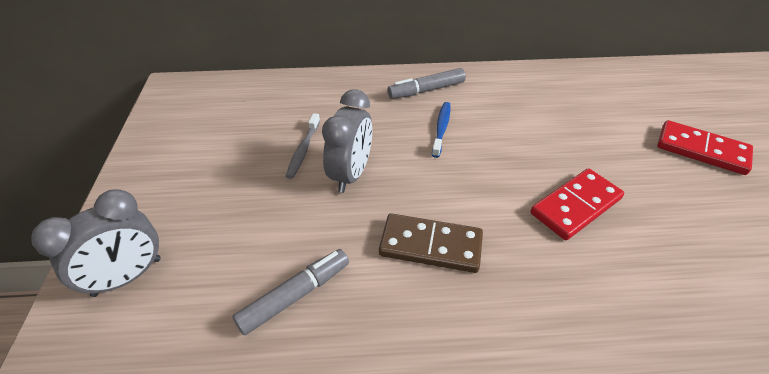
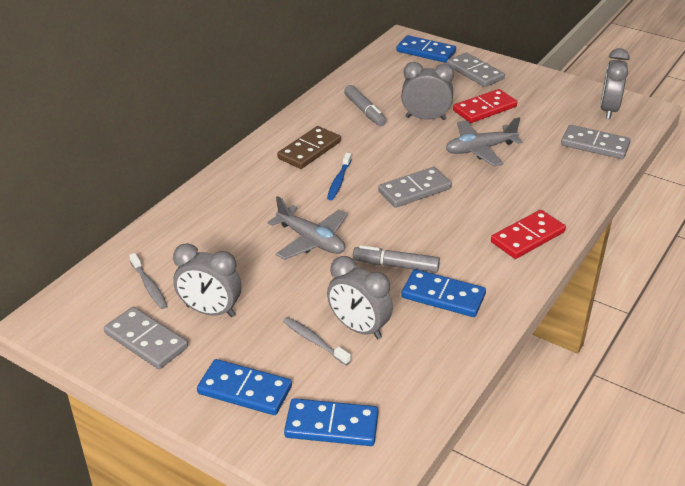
blue domino: none = 0 -> [197,359,292,415] [284,398,379,446] [396,35,456,63] [401,269,486,317] = 4
grey clock: [31,189,161,297] [322,89,372,193] = 2 -> [173,243,241,317] [327,256,393,340] [401,62,454,120] [600,48,629,119] = 4
grey domino: none = 0 -> [104,307,188,369] [378,167,452,208] [447,52,505,87] [561,125,631,159] = 4
grey plane: none = 0 -> [267,196,348,260] [446,117,523,166] = 2
grey toothbrush: [286,113,320,179] = 1 -> [129,253,168,309] [283,317,351,365] = 2

